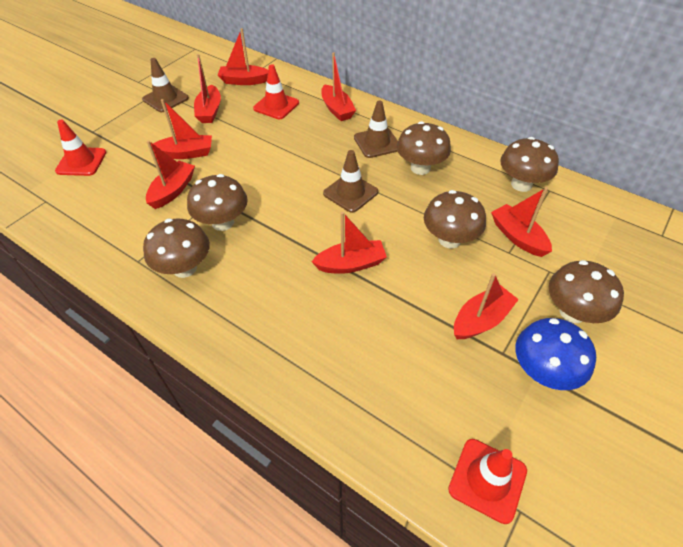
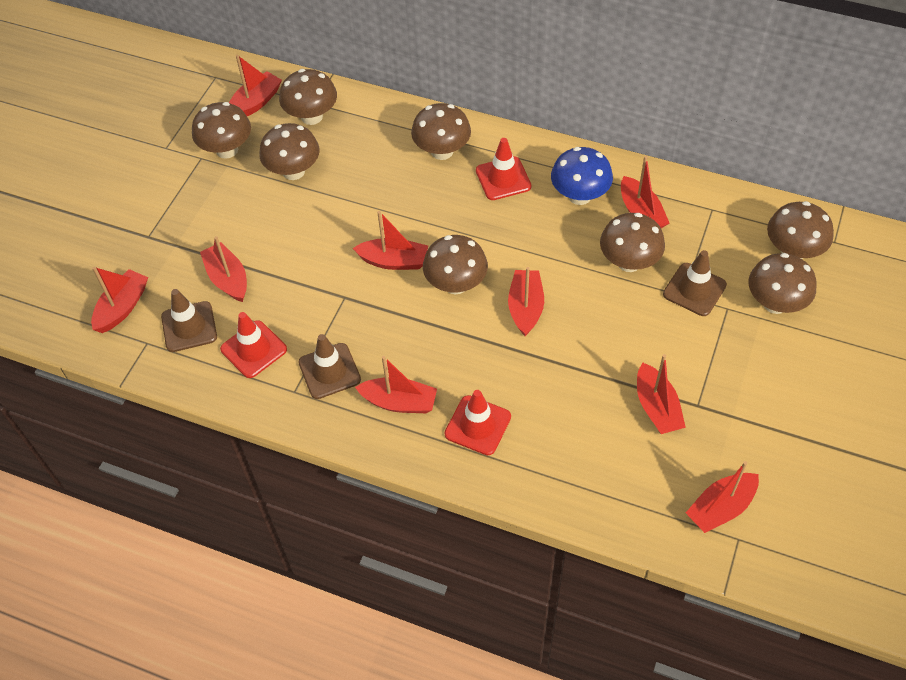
brown mushroom: [143,219,210,278] [187,174,248,231] [397,121,451,175] [424,190,486,249] [500,137,559,192] [549,260,624,323] = 6 -> [192,102,251,159] [259,123,319,180] [279,69,337,125] [411,103,471,160] [423,235,488,294] [600,213,665,272] [748,253,816,314] [767,201,834,259] = 8
red boat: [146,140,195,209] [153,99,212,159] [194,54,221,123] [218,28,268,85] [311,212,387,274] [321,52,356,121] [454,273,519,339] [491,187,552,257] = 8 -> [91,267,148,333] [200,236,247,302] [229,55,282,116] [353,211,428,270] [355,356,437,413] [508,267,544,336] [621,156,669,228] [637,354,686,434] [686,461,759,533] = 9

